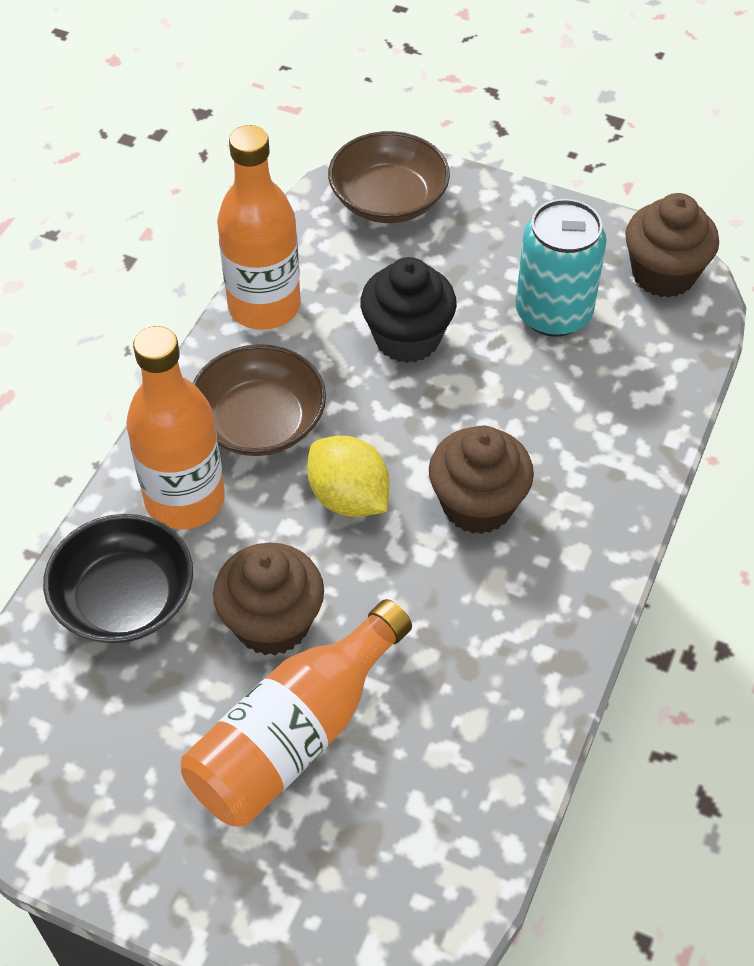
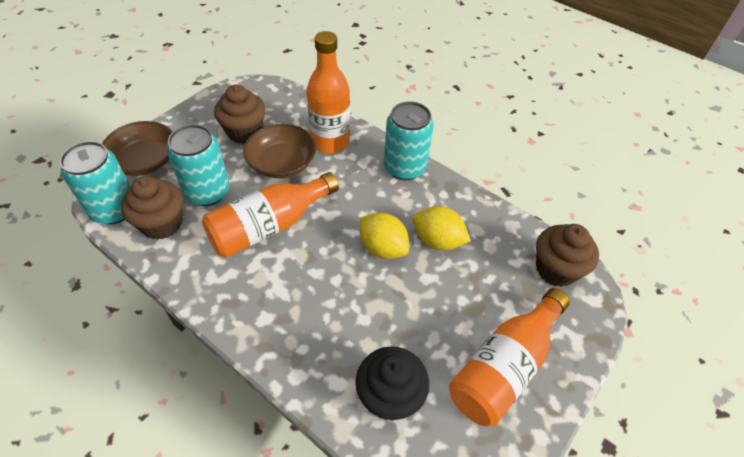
black bowl: [43,514,193,643] = 1 -> none = 0
turquoise can: [516,199,607,337] = 1 -> [60,141,131,224] [167,124,230,206] [384,101,434,180] = 3
yellow lemon: [307,436,390,517] = 1 -> [360,213,409,259] [413,206,471,250] = 2

